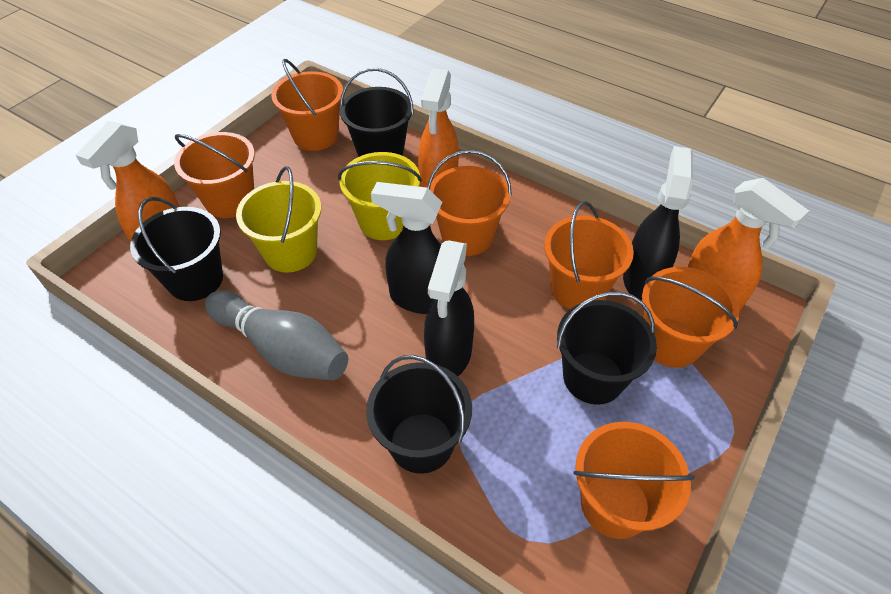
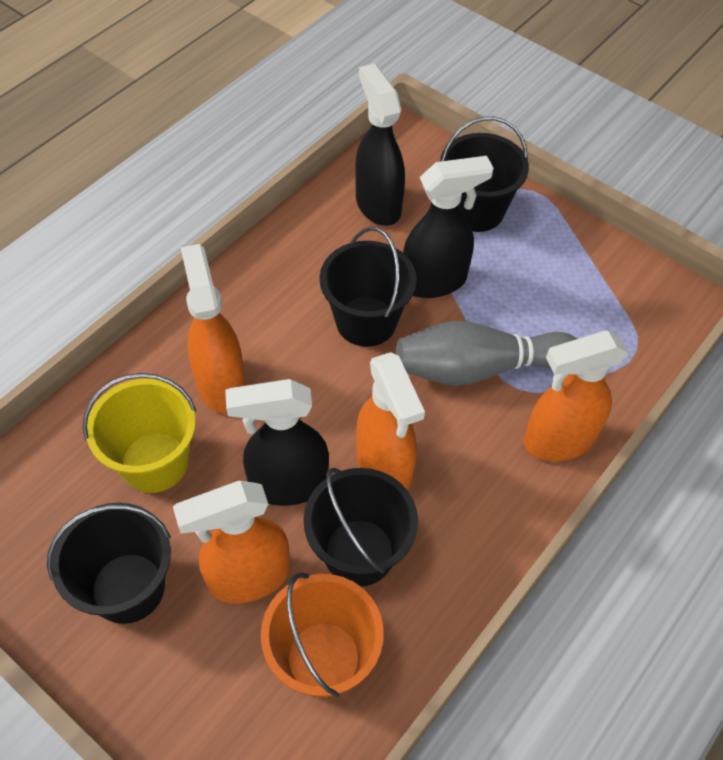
orange bucket: [174,132,255,218] [271,59,343,151] [427,150,512,256] [544,201,634,309] [574,422,695,539] [642,267,739,368] = 6 -> [261,573,384,698] = 1
orange spray bottle: [76,121,179,242] [418,69,459,188] [687,178,809,312] = 3 -> [173,481,290,604] [181,244,245,413] [356,352,425,490] [524,331,629,461] = 4
yellow bucket: [236,166,321,273] [338,152,422,240] = 2 -> [83,373,196,493] = 1

